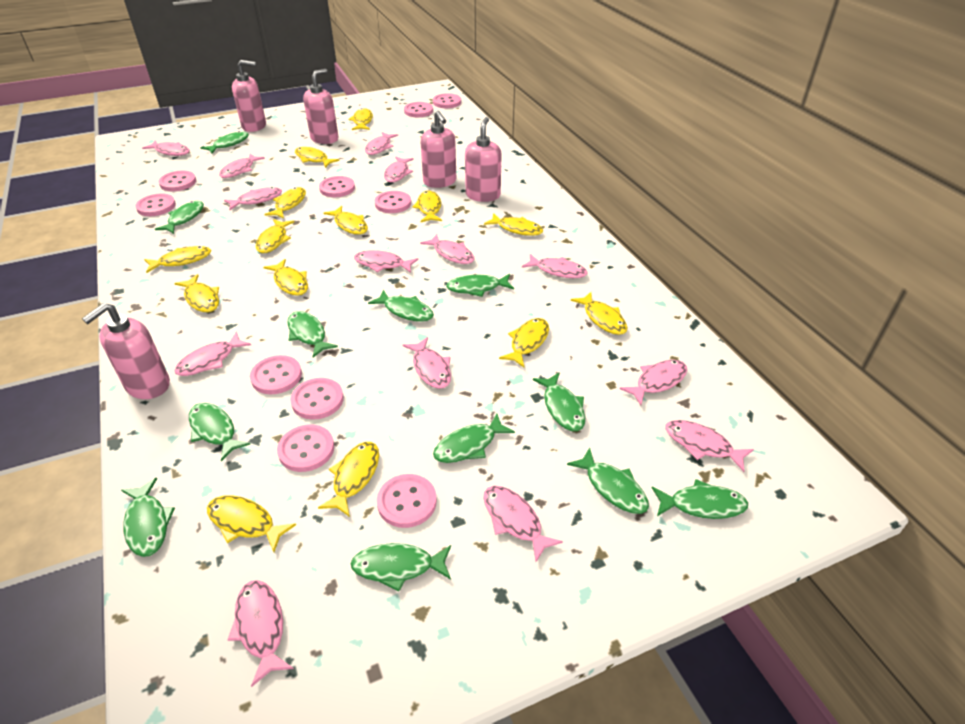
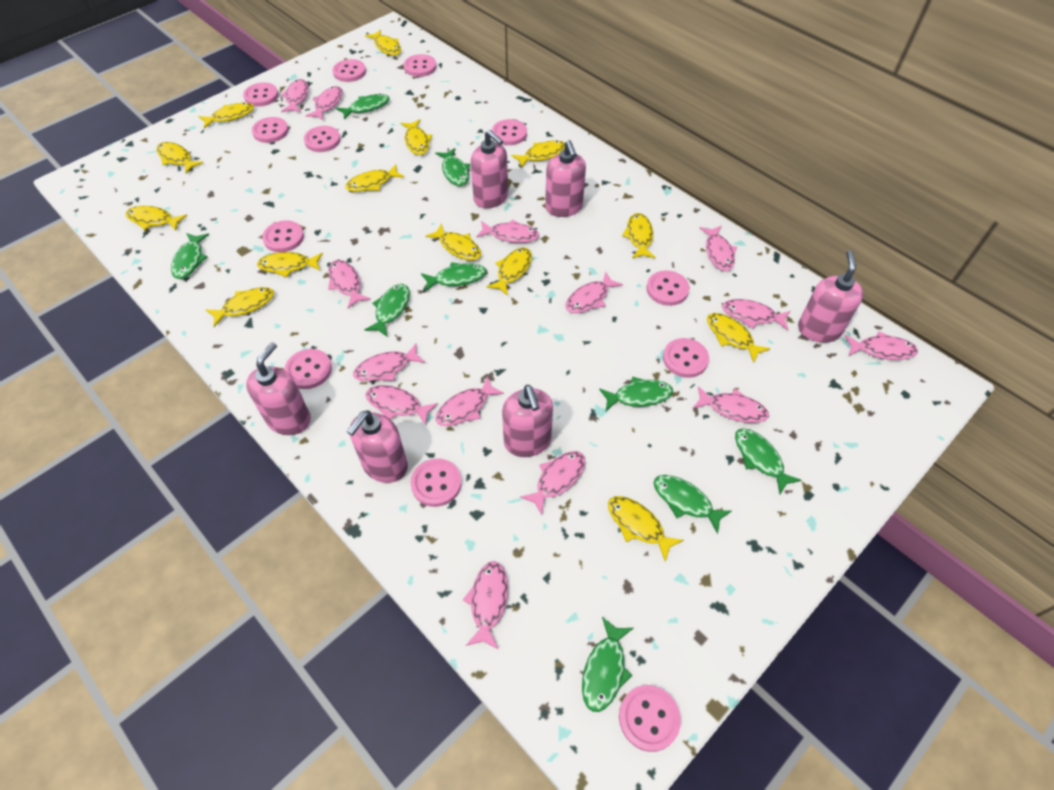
green fish: [121,478,175,557] [155,201,204,234] [189,403,250,462] [201,131,249,154] [288,311,338,358] [351,543,451,592] [368,290,434,322] [433,413,515,463] [446,274,514,297] [533,372,585,431] [567,448,649,514] [652,479,748,519] = 12 -> [171,233,209,279] [336,94,390,120] [364,284,410,337] [421,262,486,292] [435,148,470,186] [582,617,633,712] [599,377,673,412] [654,475,732,534] [735,428,802,494] = 9
pink button: [135,194,176,216] [159,171,196,191] [250,355,302,394] [277,425,334,472] [290,378,344,420] [319,176,355,197] [375,191,411,213] [377,474,437,528] [404,102,433,117] [433,93,461,108] = 10 -> [243,83,279,107] [252,117,289,143] [262,220,304,252] [284,349,332,389] [304,126,341,152] [333,59,366,82] [404,54,436,77] [410,459,462,507] [492,119,527,145] [619,685,681,752] [647,271,690,306] [663,338,709,378] = 12
pink soap dispenser: [82,303,170,399] [232,60,266,132] [303,69,339,144] [421,111,456,188] [465,117,502,202] = 5 -> [246,342,311,435] [346,410,408,483] [471,130,508,208] [502,385,553,457] [545,140,586,217] [798,250,864,343] = 6

